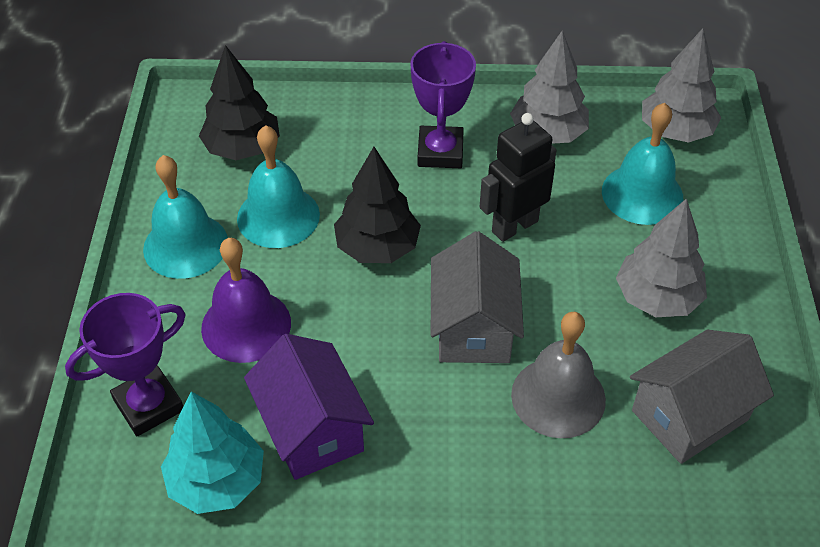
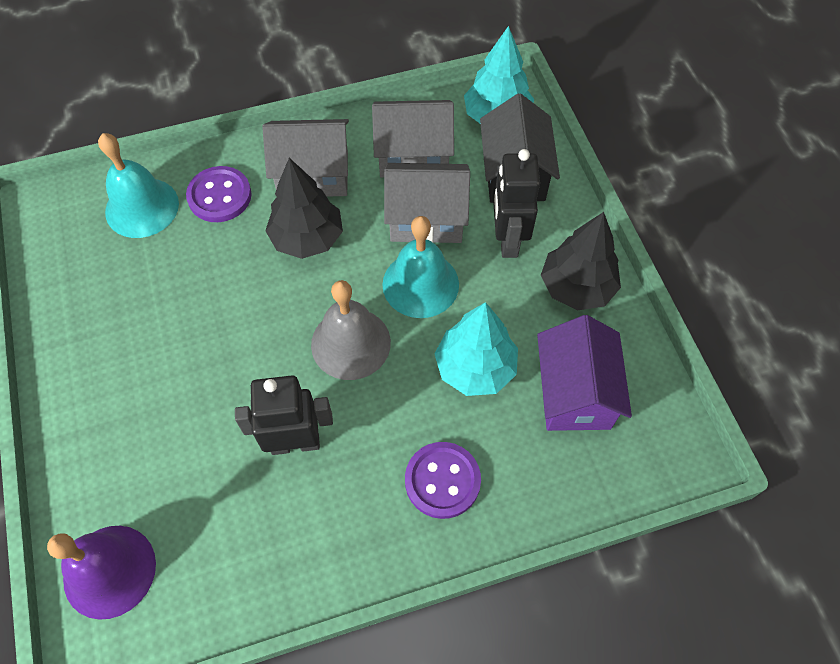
black house: none = 0 -> [480,93,560,203] = 1
black robot: [480,113,557,242] = 1 -> [235,376,333,455] [493,149,540,258] = 2
grey house: [431,231,524,363] [630,330,774,464] = 2 -> [262,119,349,197] [372,100,454,178] [384,163,470,243] = 3
grey tree: [510,31,589,144] [616,198,707,317] [642,28,721,143] = 3 -> none = 0
purple button: none = 0 -> [186,166,252,222] [405,442,481,519] = 2
purple trophy: [65,293,186,436] [410,41,476,168] = 2 -> none = 0
turquoise bell: [143,155,228,279] [237,125,320,248] [602,103,683,225] = 3 -> [98,133,179,238] [382,216,459,318] = 2
turquoise tree: [161,391,264,514] = 1 -> [435,302,518,396] [464,26,534,123] = 2

